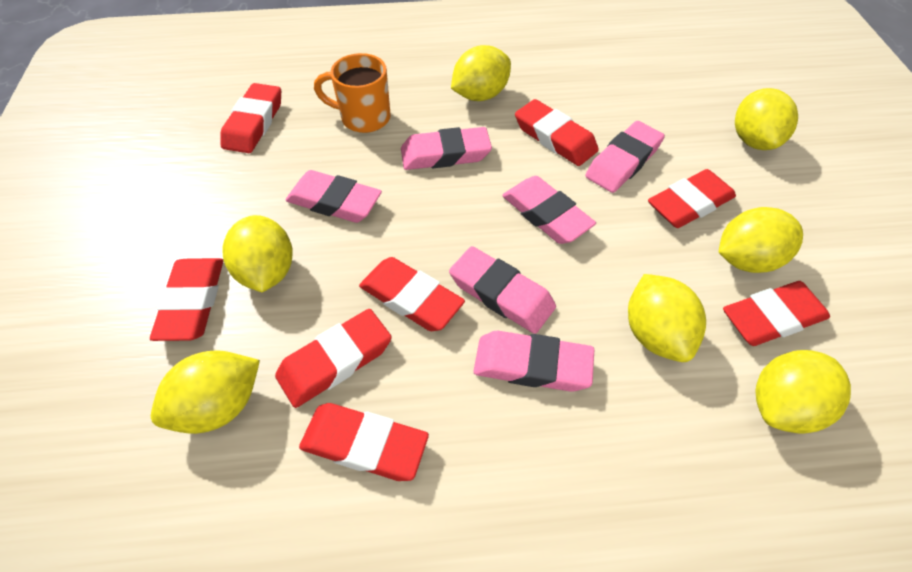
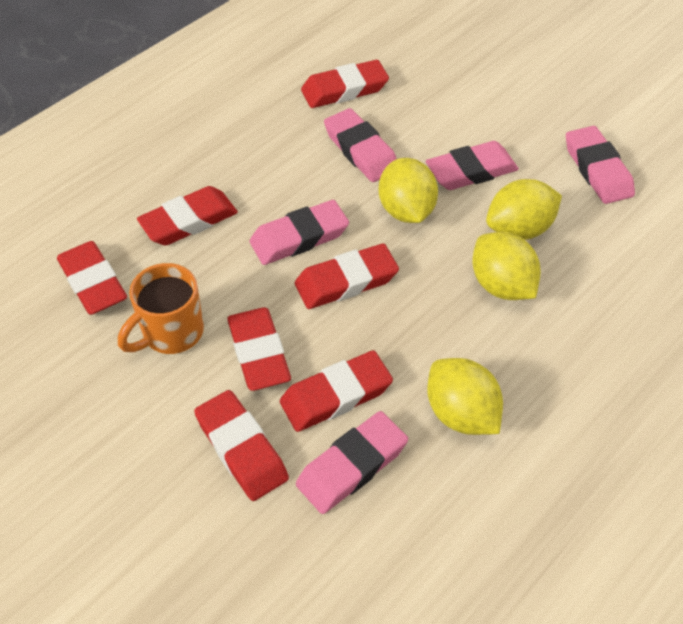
pink eraser: [286,170,382,223] [401,127,492,170] [449,246,556,334] [473,331,594,392] [502,176,596,244] [585,121,665,193] = 6 -> [249,200,349,265] [296,411,408,514] [324,108,397,182] [426,141,519,190] [566,126,635,204] = 5
red eraser: [150,258,223,341] [220,83,281,153] [275,309,392,408] [299,403,429,481] [359,257,465,331] [515,99,599,166] [648,169,736,228] [723,281,830,346] = 8 -> [57,241,127,315] [137,186,238,245] [194,390,289,501] [227,308,291,391] [280,350,393,432] [295,243,399,309] [301,60,389,108] = 7
yellow lemon: [151,350,260,434] [222,215,293,292] [451,45,511,101] [628,274,706,362] [718,207,803,273] [735,88,798,150] [755,350,851,434] = 7 -> [379,158,438,223] [427,358,503,435] [472,232,541,300] [486,179,562,240] = 4

